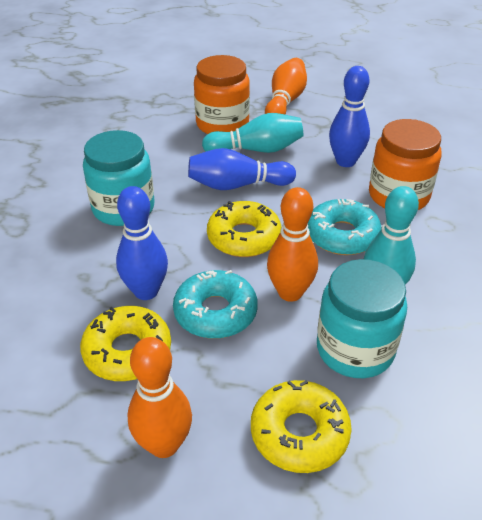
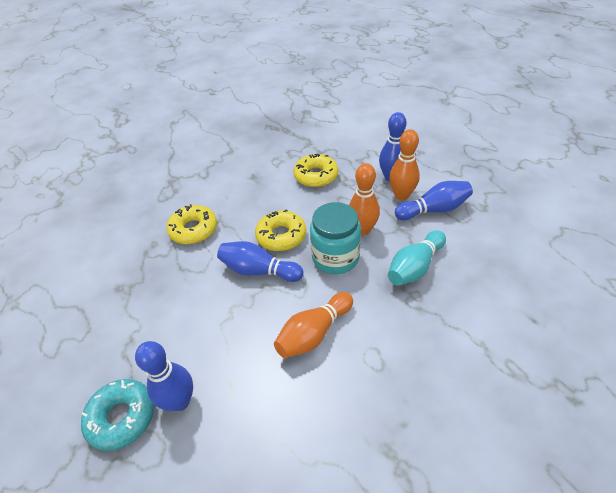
blue bowling pin: [116,186,168,300] [188,148,296,190] [329,66,370,167] = 3 -> [135,341,193,411] [217,241,303,282] [379,112,407,182] [395,181,473,220] = 4
orange jar: [194,55,250,134] [369,119,442,210] = 2 -> none = 0
turquoise bowling pin: [202,113,304,153] [364,186,419,285] = 2 -> [388,230,446,286] = 1
turquoise donut: [173,270,258,339] [308,199,382,255] = 2 -> [81,379,154,451] = 1
turquoise jar: [83,130,155,226] [317,259,407,378] = 2 -> [310,202,361,274] = 1

